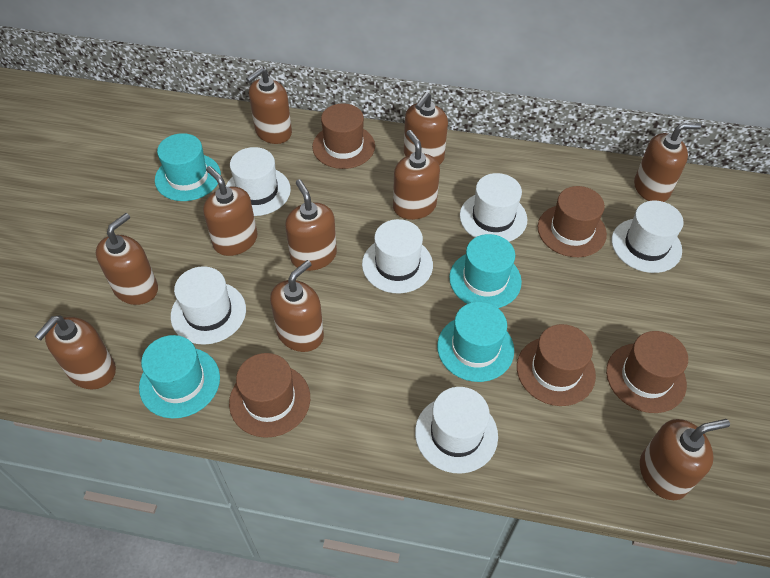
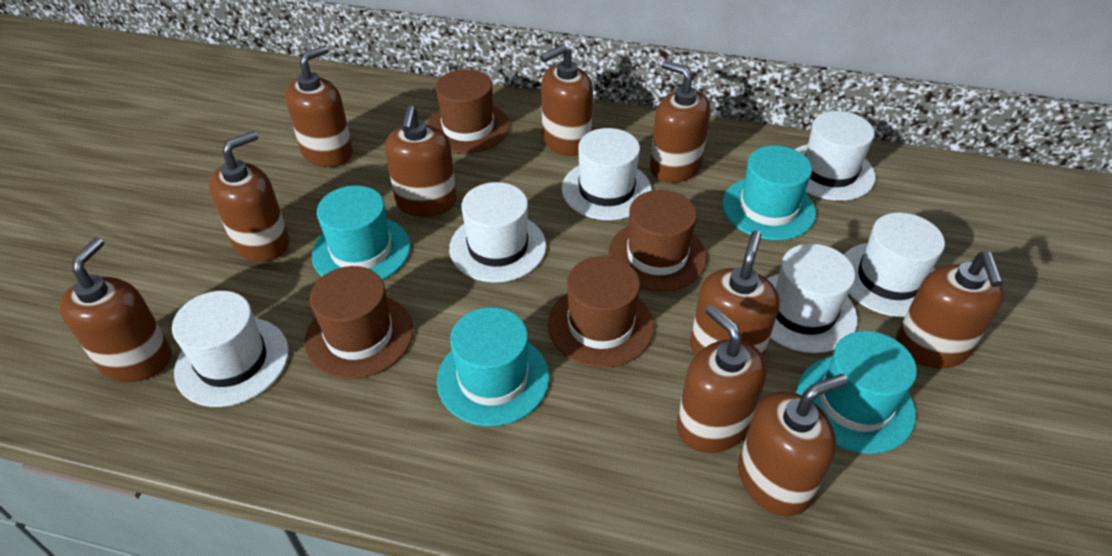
brown hat: [229,353,310,438] [312,103,375,169] [517,324,596,406] [538,186,607,257] [606,331,688,413] = 5 -> [304,266,413,379] [427,69,509,153] [548,256,654,368] [608,190,707,292] = 4

